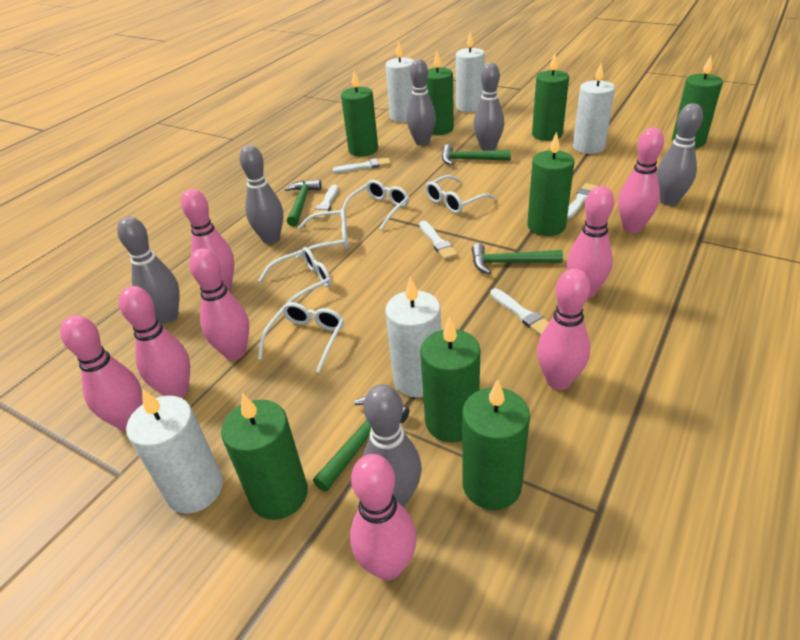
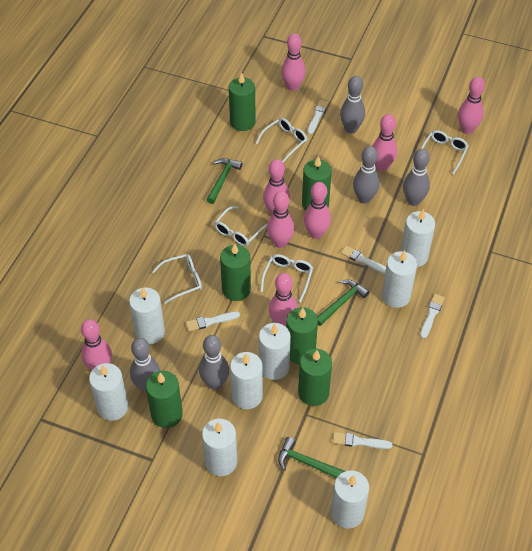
green candle: [221,393,308,520] [341,71,378,156] [420,317,481,443] [426,52,454,135] [462,380,530,510] [527,132,575,236] [532,54,569,141] [672,56,723,148] = 8 -> [146,371,183,428] [220,243,251,301] [229,72,256,131] [286,307,318,364] [298,349,332,406] [302,156,332,211] = 6
green hammer: [285,180,322,226] [313,396,409,492] [442,144,511,165] [472,243,563,274] = 4 -> [207,158,242,204] [278,437,345,478] [317,279,369,326] = 3
grey bowling pin: [117,217,180,323] [239,145,283,244] [363,384,422,507] [406,59,436,146] [473,63,504,151] [657,103,703,206] = 6 -> [130,338,160,393] [199,335,229,390] [340,76,365,133] [353,146,380,204] [403,149,430,206] = 5
white candle: [126,389,223,514] [385,41,414,122] [385,276,441,397] [456,32,485,112] [573,63,615,154] = 5 -> [89,363,128,421] [129,287,165,344] [202,419,237,476] [230,352,263,409] [259,323,291,380] [331,470,369,529] [382,250,417,308] [401,209,435,267] = 8

